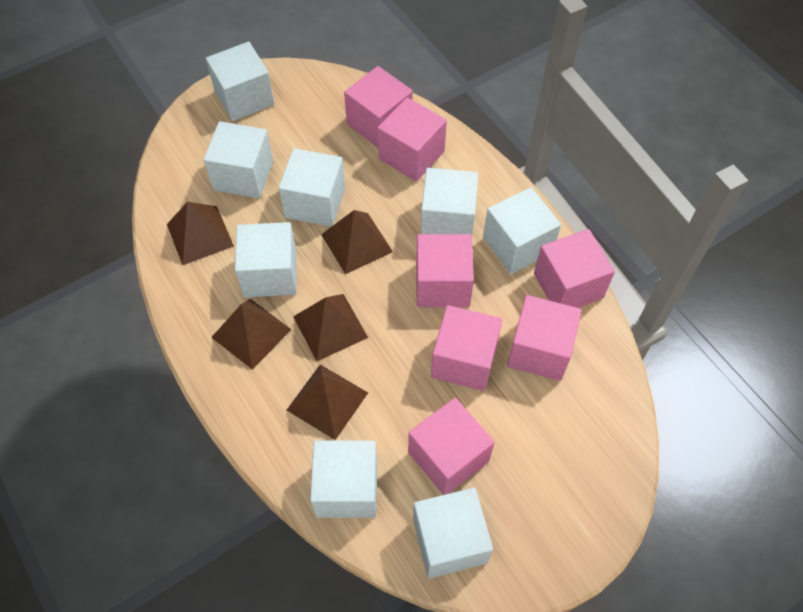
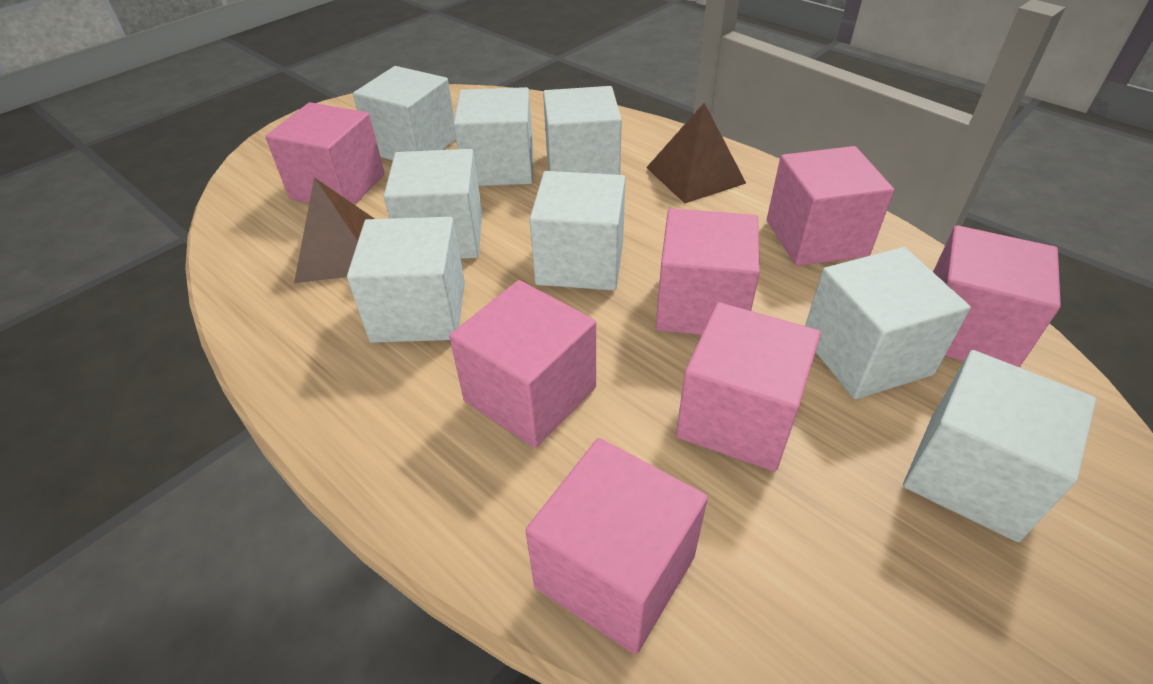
brown pyramid: [167,202,234,265] [211,299,291,370] [287,365,368,440] [293,294,368,361] [321,210,393,274] = 5 -> [294,177,374,283] [646,103,746,203] = 2

